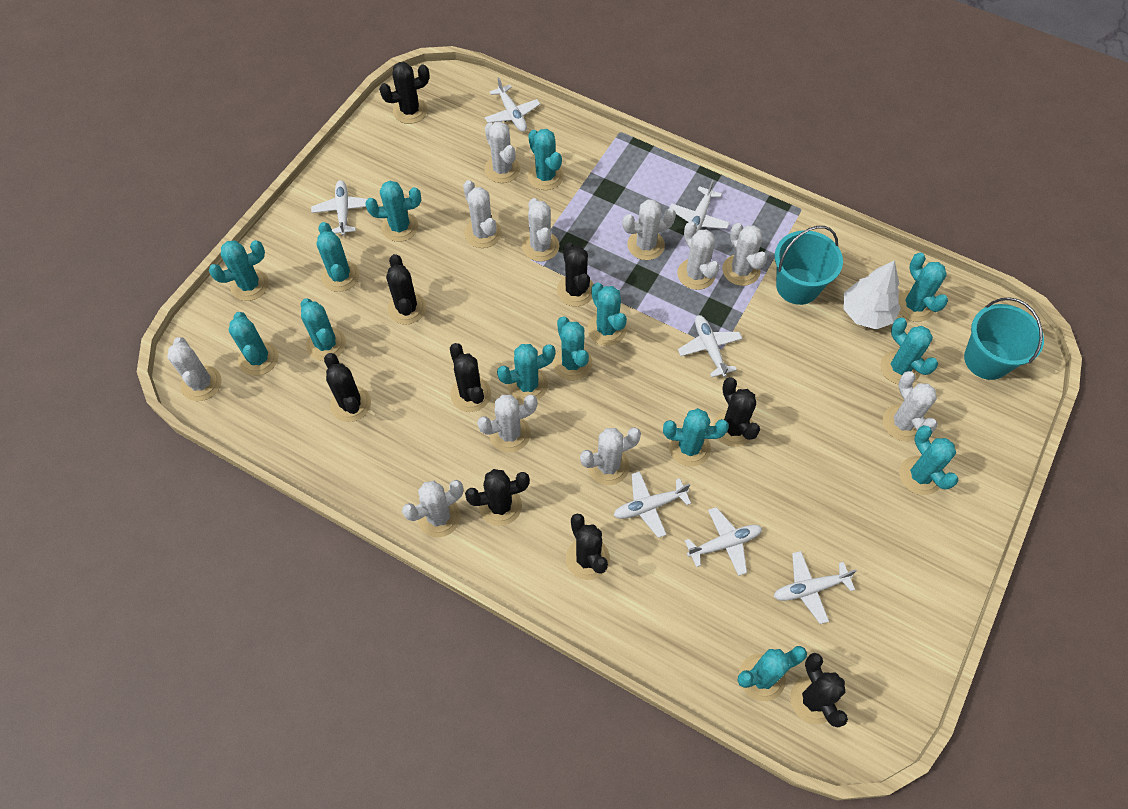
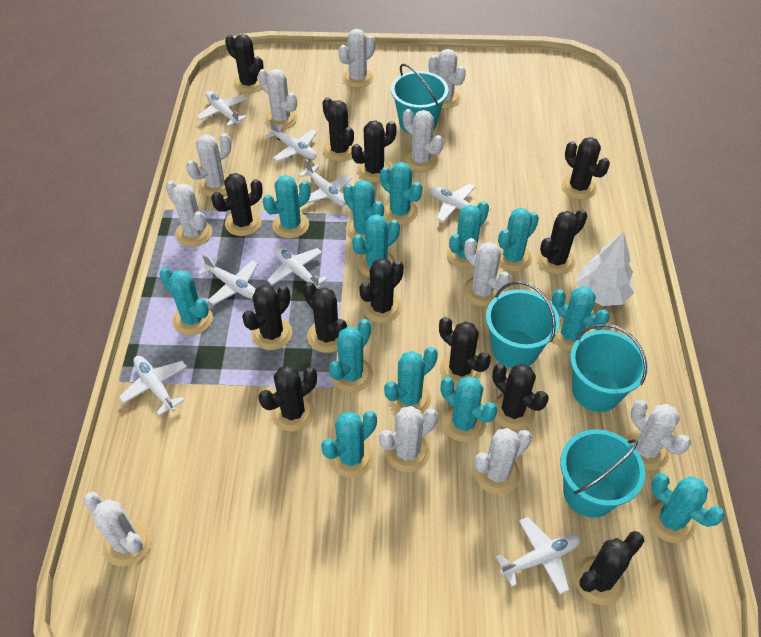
black cactus: [324,353,371,422] [379,62,430,124] [386,254,426,325] [450,343,491,412] [465,469,530,526] [557,243,593,306] [566,514,610,580] [713,377,760,447] [790,653,848,728] = 9 -> [211,173,263,236] [225,34,264,93] [242,285,292,350] [259,365,317,432] [303,282,347,353] [322,97,355,162] [351,120,397,182] [359,258,404,323] [439,317,491,387] [492,364,549,430] [537,209,587,275] [561,137,610,200] [574,531,644,605] = 13
turquoise bucket: [775,226,843,305] [964,297,1044,380] = 2 -> [391,64,448,134] [486,281,560,368] [560,429,645,518] [570,323,648,412] = 4
turquoise cactus: [209,240,269,301] [229,312,279,376] [300,298,346,361] [316,222,359,292] [365,181,421,242] [497,344,555,402] [528,129,564,190] [552,316,592,380] [587,282,627,346] [663,408,729,467] [737,646,807,701] [880,318,938,385] [899,253,948,322] [899,425,958,495] = 14 -> [159,267,213,335] [263,175,311,238] [321,411,377,478] [329,319,373,392] [343,180,384,240] [352,214,400,277] [380,162,423,225] [384,347,438,414] [441,376,497,442] [447,201,489,269] [498,208,539,272] [552,286,610,351] [647,473,725,543] = 13
white plane: [311,180,367,236] [485,77,540,132] [613,471,691,538] [670,180,730,232] [678,315,743,377] [685,507,762,576] [774,551,857,624] = 7 -> [119,356,187,416] [197,91,247,126] [198,254,258,305] [265,120,317,162] [267,246,327,289] [298,159,352,206] [430,184,491,222] [496,517,581,594] = 8

